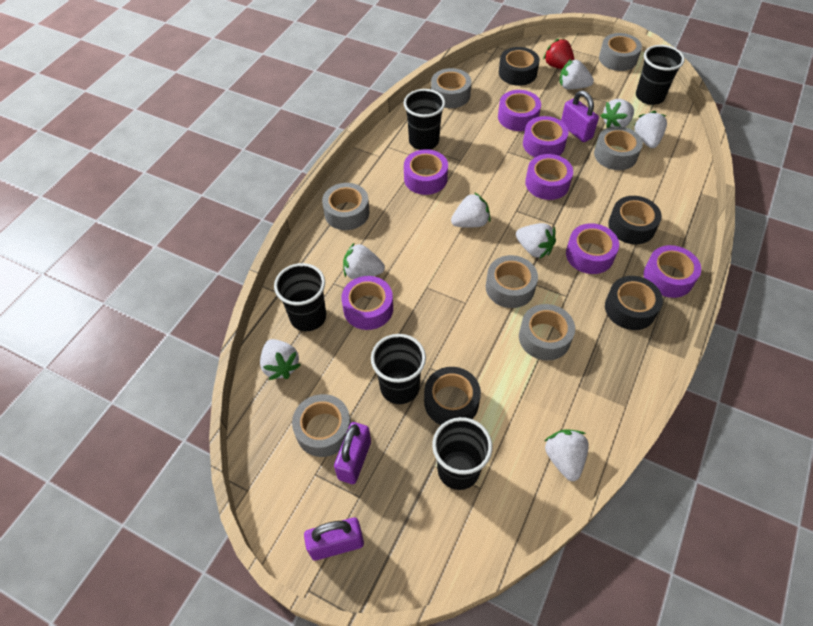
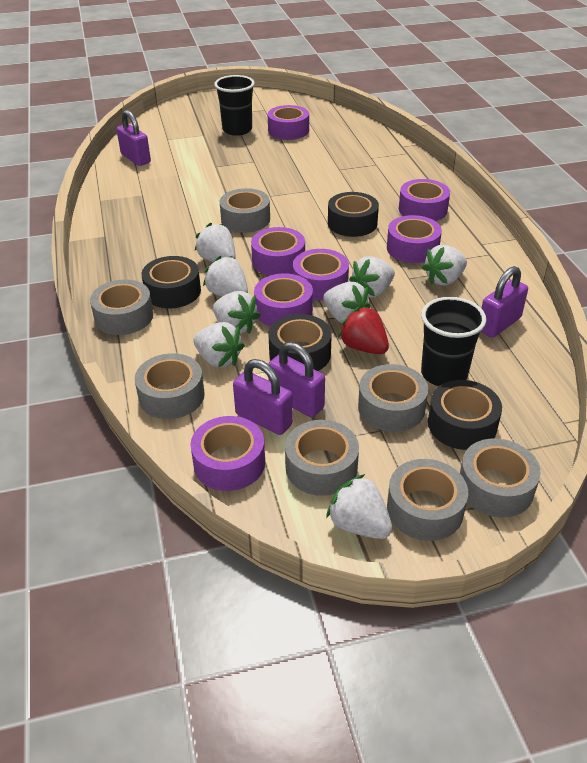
black cup: [274,263,326,331] [371,334,426,404] [404,89,445,150] [432,417,492,490] [636,45,685,105] = 5 -> [214,75,255,136] [421,297,486,386] = 2
purple padlock: [304,517,364,560] [334,422,371,484] [561,91,599,142] = 3 -> [117,110,151,166] [233,359,293,435] [268,342,325,417] [480,266,528,338] = 4

